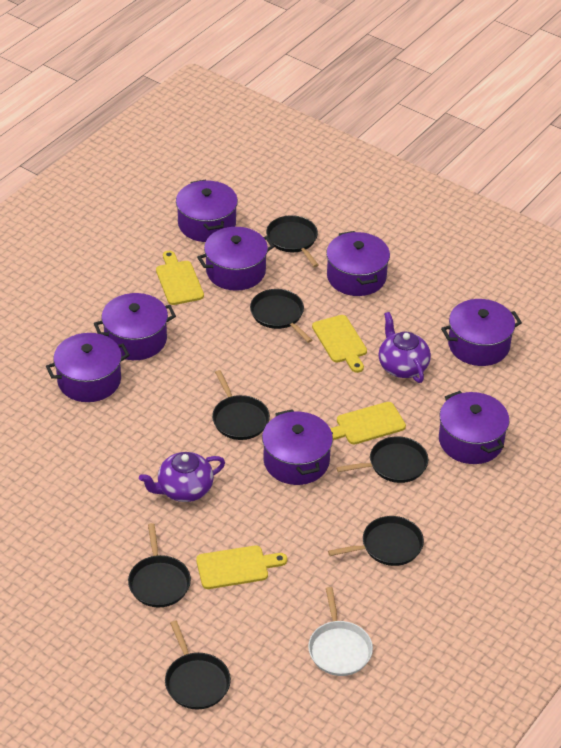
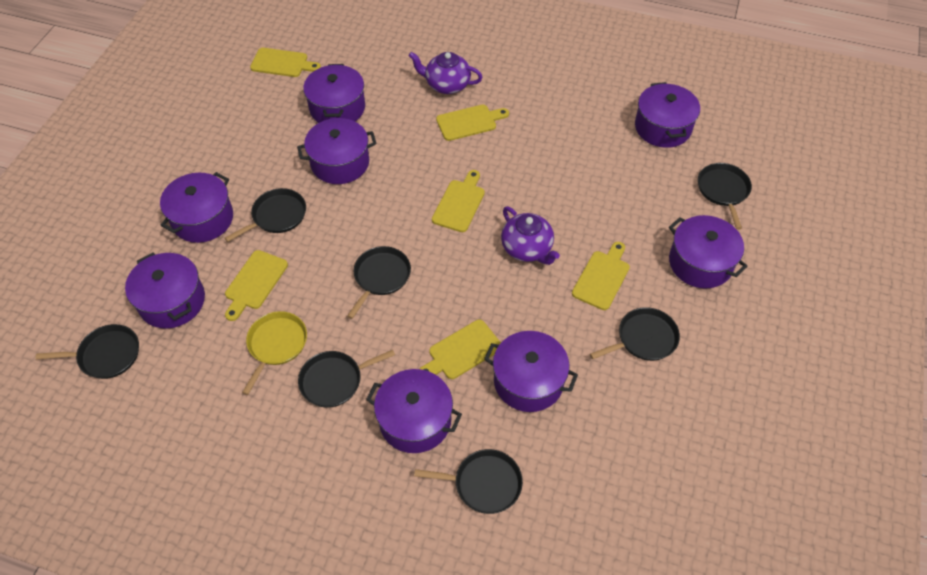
white pan: [308,587,373,676] = 1 -> none = 0
yellow cutting board: [156,251,204,305] [196,546,287,589] [312,315,367,373] [330,402,406,444] = 4 -> [225,250,288,321] [250,48,321,77] [419,320,501,379] [432,170,485,232] [436,105,509,141] [572,242,630,310] = 6
yellow pan: none = 0 -> [242,311,307,395] = 1

